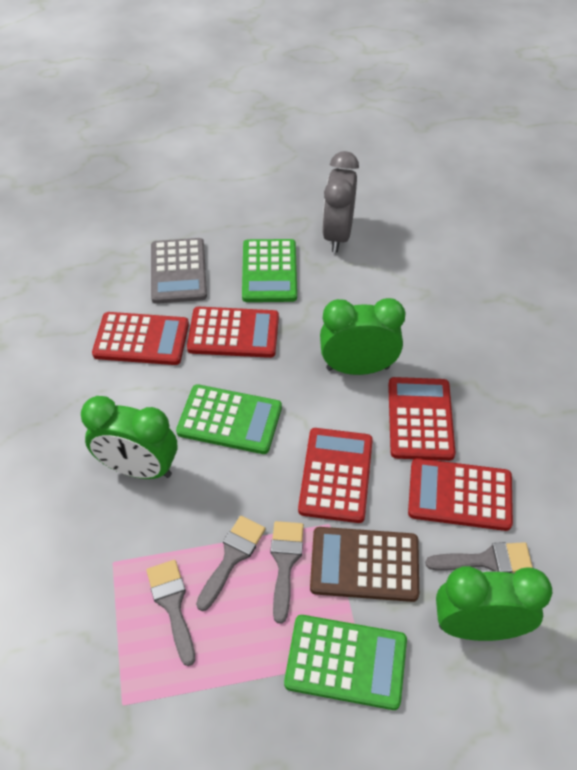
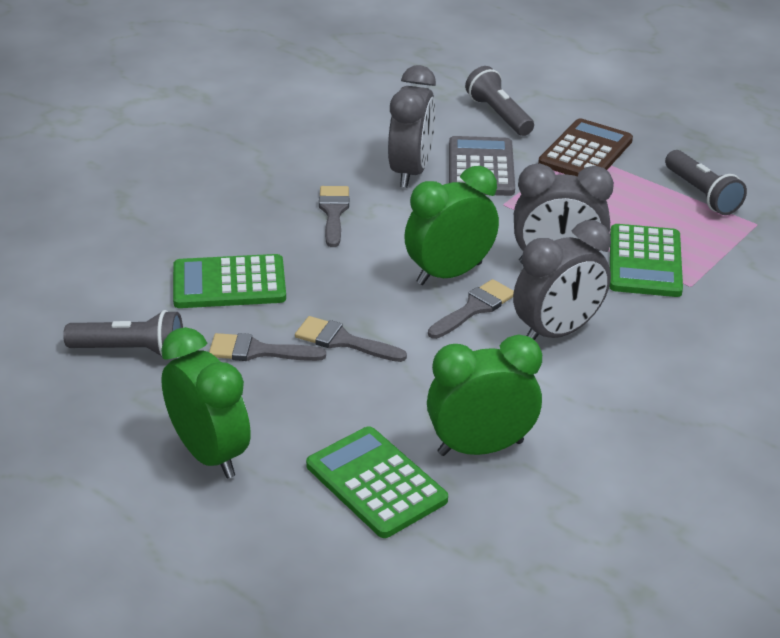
grey clock: [322,151,359,253] = 1 -> [388,65,436,188] [513,220,611,340] [514,163,614,263] = 3
grey flashlight: none = 0 -> [63,310,183,356] [465,66,534,136] [665,150,747,215] = 3
red calculator: [92,312,189,365] [187,307,279,358] [298,428,373,523] [388,377,456,461] [408,458,513,531] = 5 -> none = 0

